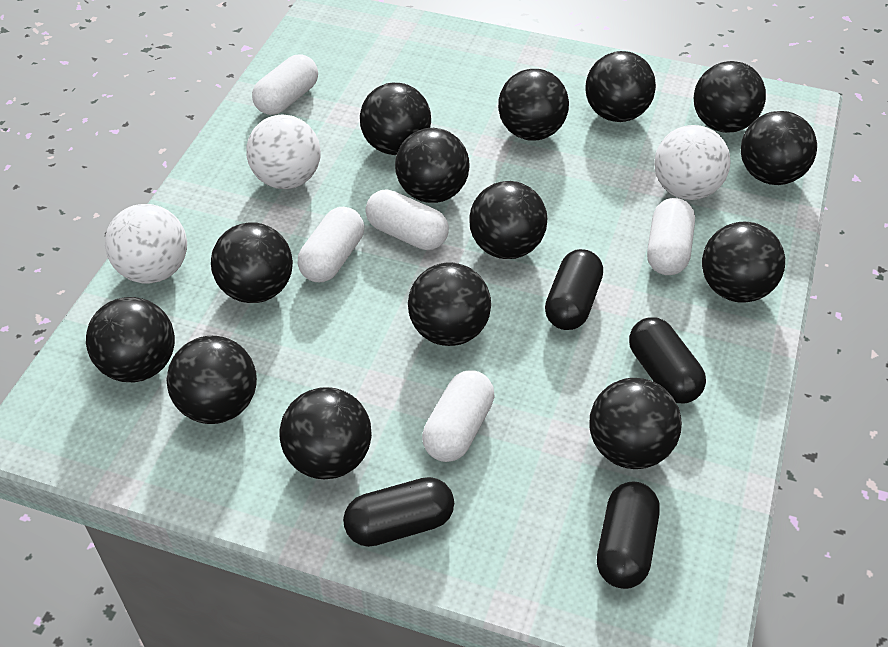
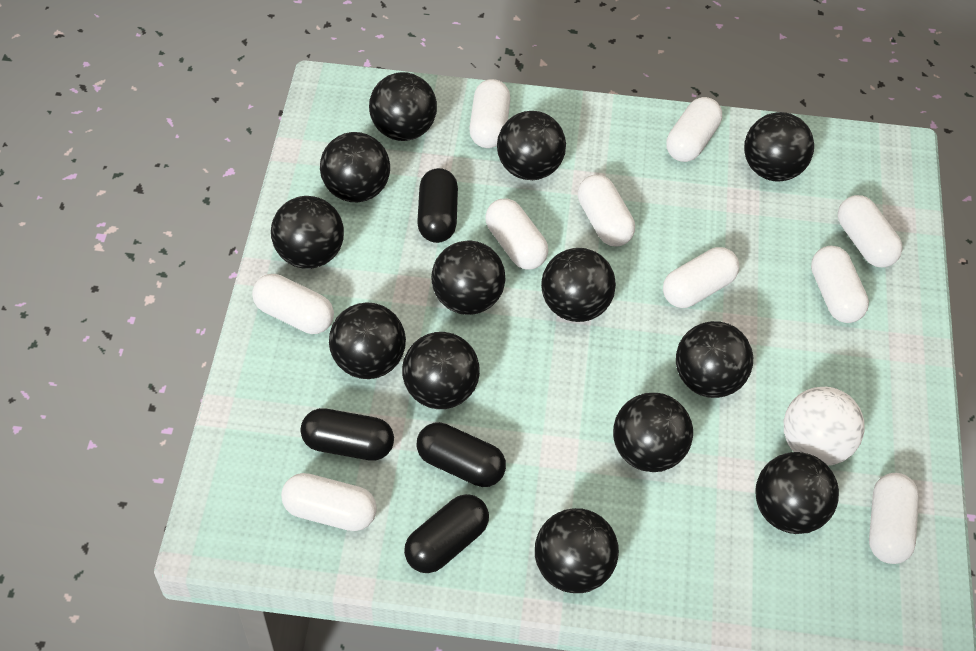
black ball: [86,297,175,382] [166,336,257,424] [211,222,293,303] [279,387,372,479] [360,83,431,155] [395,128,470,203] [408,262,491,346] [469,181,547,259] [498,69,569,141] [585,51,656,122] [590,378,682,469] [694,61,766,133] [702,222,785,303] [741,111,817,185] = 14 -> [271,196,344,269] [320,132,390,202] [329,303,406,379] [369,72,437,141] [402,332,480,409] [431,241,506,315] [497,111,566,180] [535,508,619,593] [541,248,616,322] [613,393,693,472] [676,321,753,398] [744,112,814,181] [755,452,839,534] = 13
white ball: [105,204,187,284] [247,115,321,189] [654,125,731,200] = 3 -> [784,387,865,466] = 1
white capsule: [252,54,318,115] [298,207,364,282] [365,189,449,250] [422,371,495,462] [647,198,695,275] = 5 -> [252,274,334,334] [281,473,377,531] [470,79,510,148] [485,198,548,269] [578,175,635,247] [663,247,739,308] [666,97,722,162] [811,246,869,323] [838,195,903,267] [869,473,919,564] = 10

